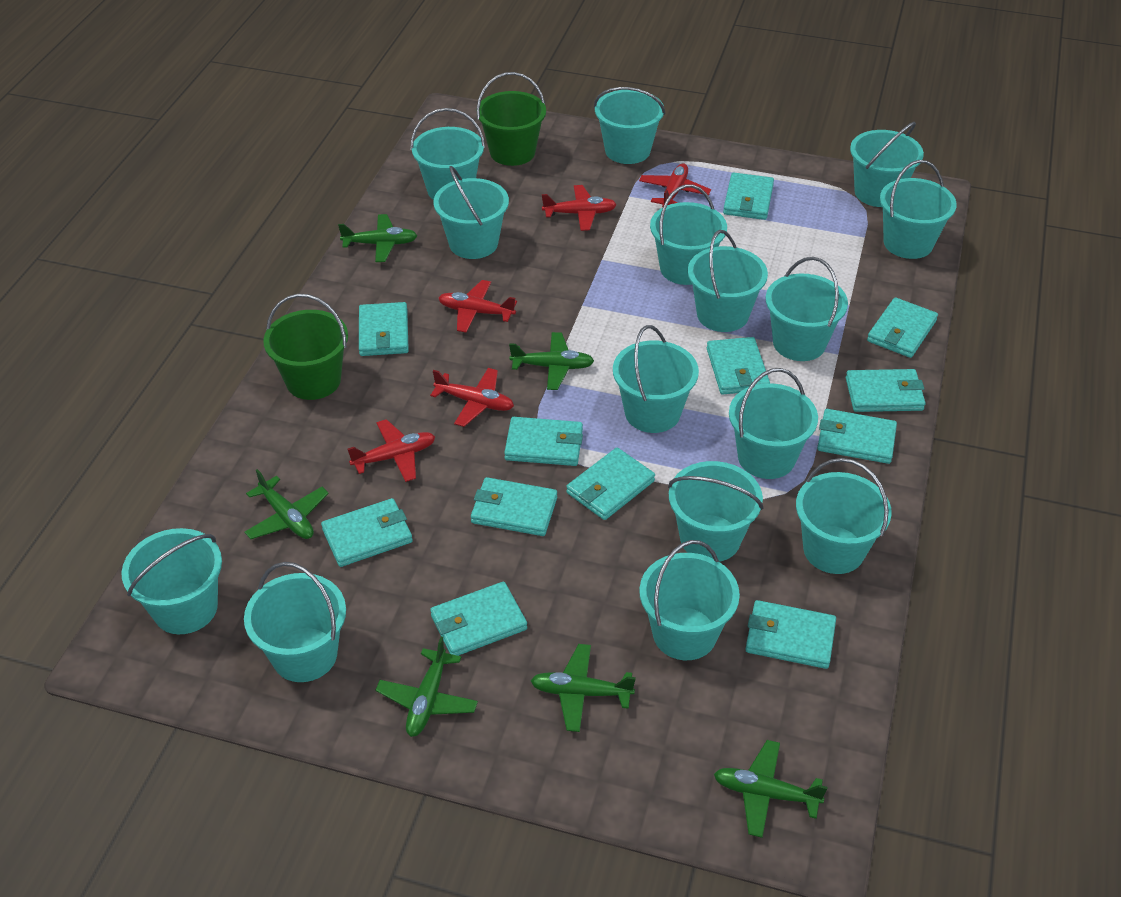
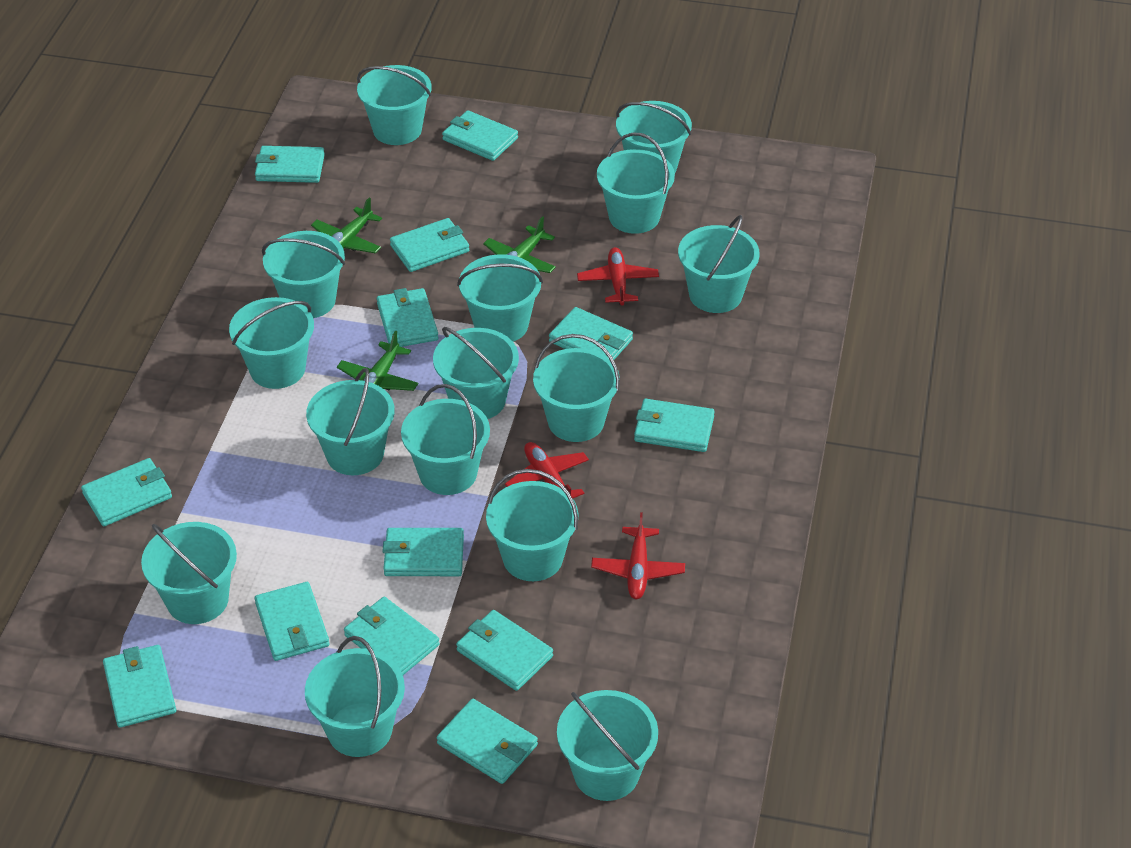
green bucket: [263,294,348,400] [477,72,546,166] = 2 -> none = 0
green plane: [244,469,329,539] [338,214,418,262] [376,637,478,737] [509,332,594,390] [530,644,636,732] [714,740,828,838] = 6 -> [311,198,382,253] [337,330,418,391] [483,216,556,273] = 3
red plane: [347,419,435,482] [430,368,514,427] [438,280,517,333] [542,185,617,231] [639,163,711,207] = 5 -> [505,442,589,498] [577,247,659,305] [591,512,685,599] = 3
turquoise wallet: [321,498,413,567] [359,302,409,356] [430,582,527,656] [471,477,557,536] [504,417,583,466] [566,447,655,520] [707,337,770,395] [723,172,774,220] [745,600,836,669] [817,409,897,464] [846,369,926,412] [867,297,938,358] = 12 -> [81,458,172,526] [103,645,176,728] [254,582,329,661] [255,146,325,183] [344,597,440,675] [377,288,439,347] [382,528,464,576] [390,218,469,272] [437,699,538,784] [442,110,518,161] [456,610,553,691] [549,307,633,360] [634,399,715,452] = 13

